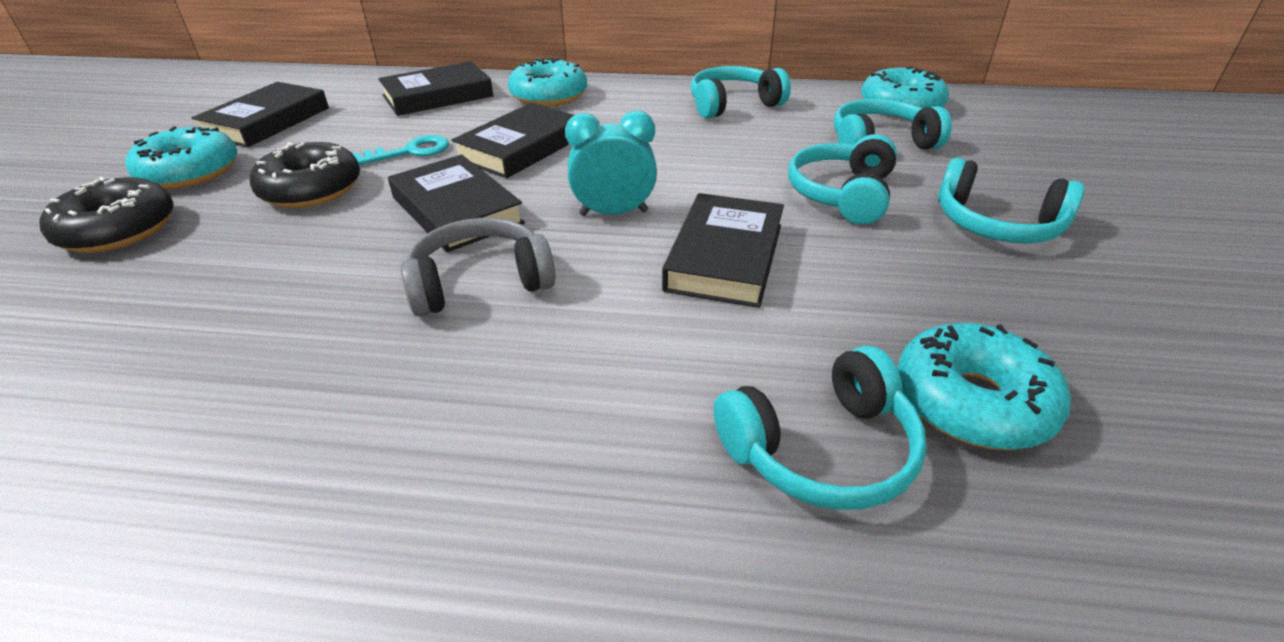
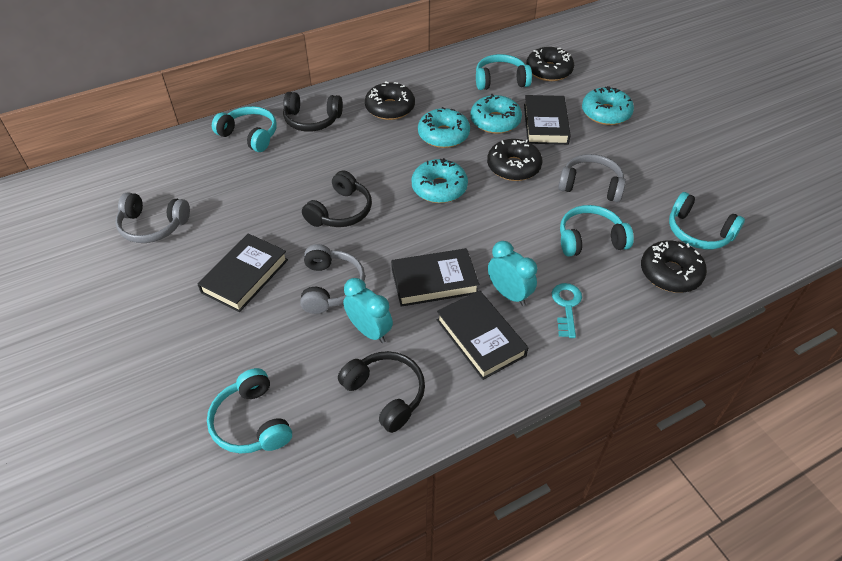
black book: [192,82,329,147] [378,61,493,116] [388,155,525,252] [451,103,574,178] [662,193,784,308] = 5 -> [197,233,288,312] [391,248,479,307] [437,290,528,380] [524,95,571,145] = 4
black donut: [39,177,174,253] [250,142,360,208] = 2 -> [365,81,415,120] [487,139,542,181] [526,47,574,81] [641,241,707,293] = 4
black headphones: none = 0 -> [283,92,343,132] [302,170,372,227] [338,351,425,433] = 3
grey headphones: [401,218,555,316] = 1 -> [115,192,190,243] [300,244,365,314] [558,154,626,203] = 3
turquoise clock: [565,111,657,216] = 1 -> [343,278,393,343] [488,241,537,306] = 2

